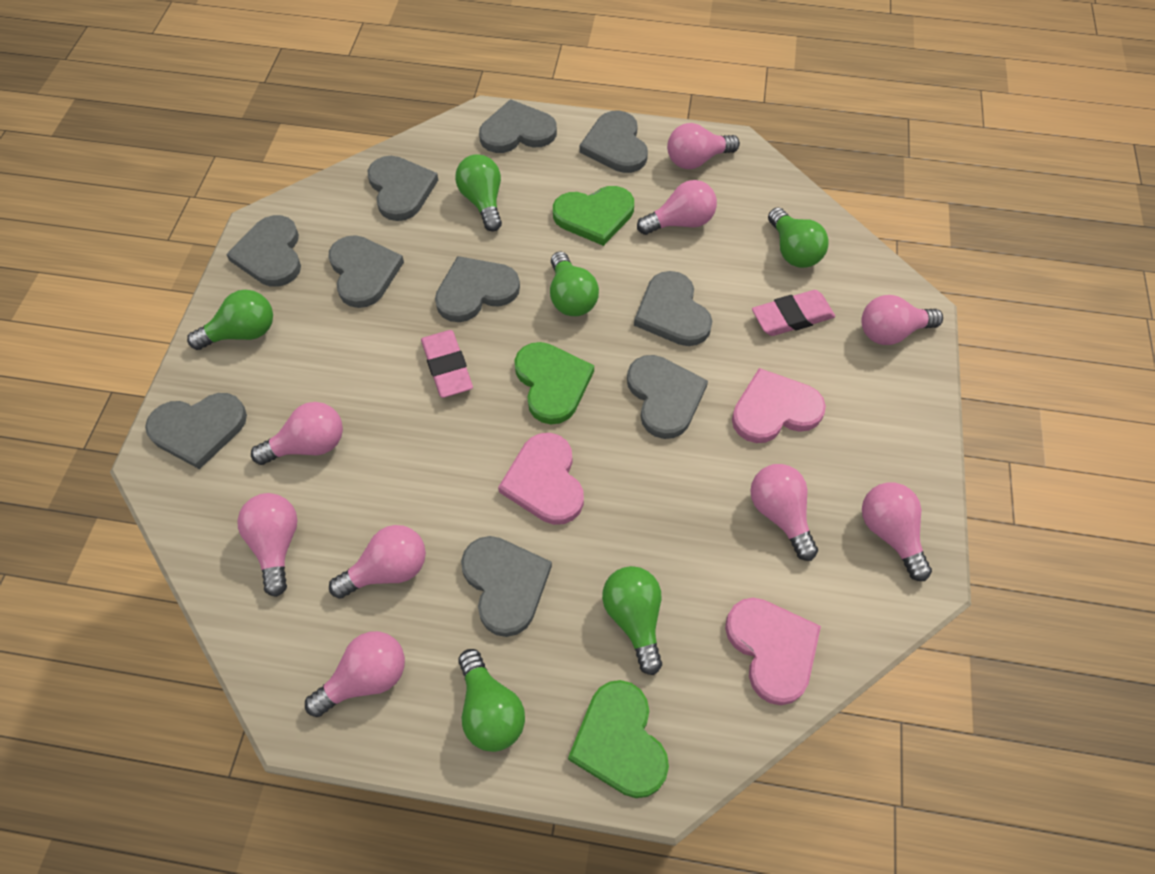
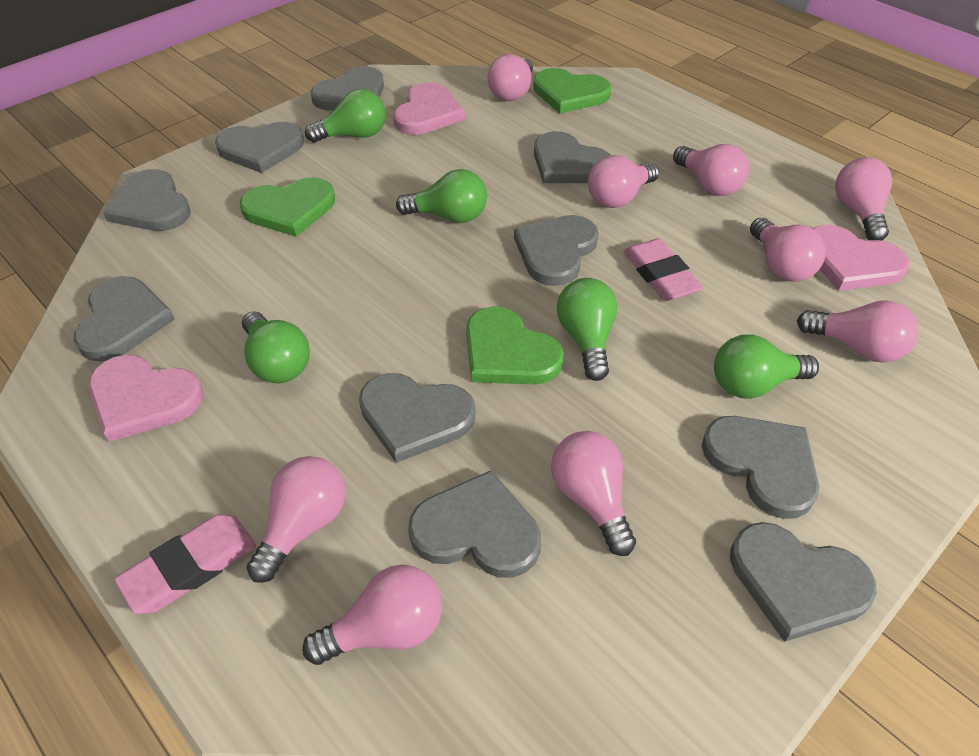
green light bulb: [187,290,273,350] [455,154,502,232] [458,649,525,752] [550,252,599,316] [602,566,662,675] [768,207,829,268] = 6 -> [242,311,310,383] [305,89,386,142] [396,169,487,223] [557,278,617,381] [714,335,819,399] = 5

